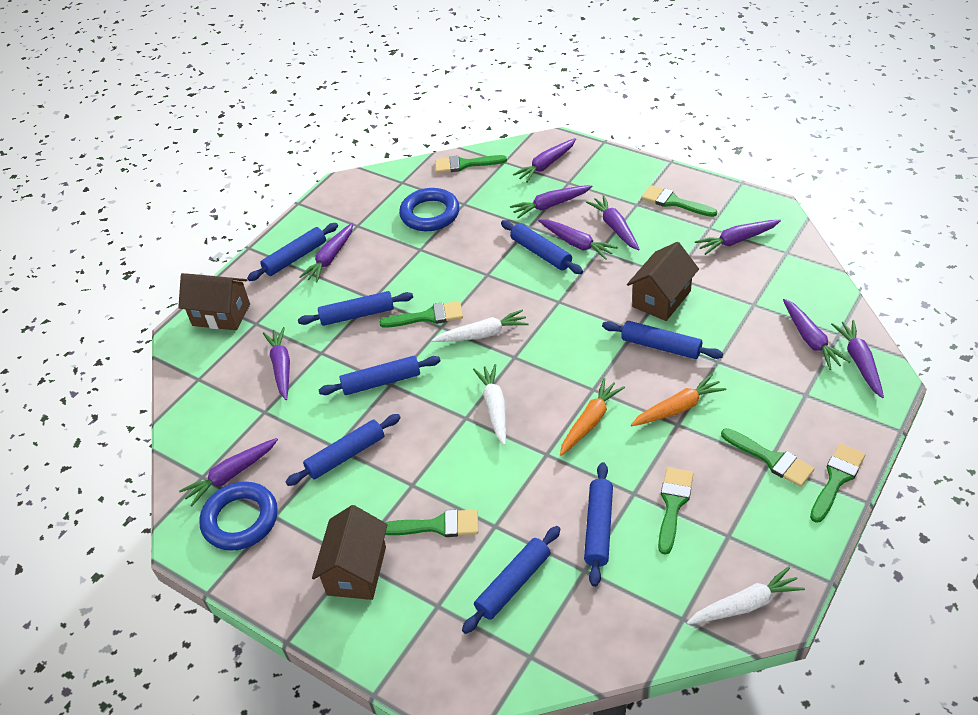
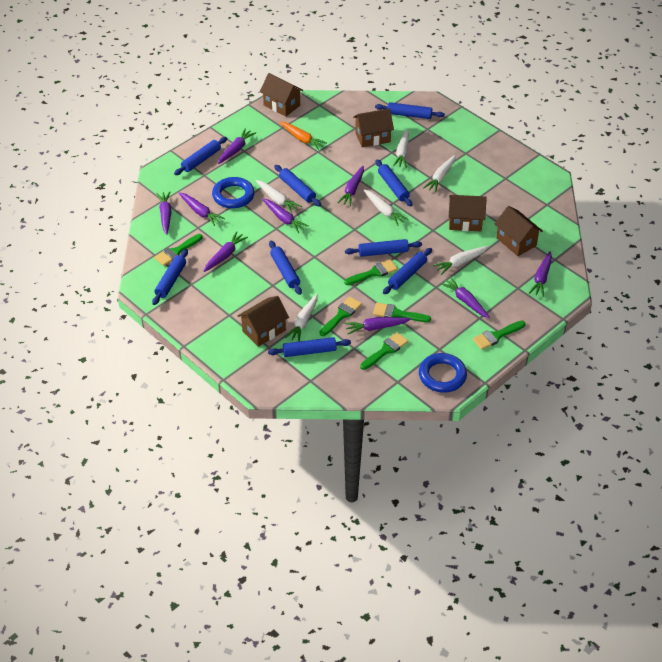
blue rolling pin: [247,223,338,281] [286,414,401,486] [298,291,413,326] [319,356,440,395] [462,526,561,634] [501,220,583,274] [584,462,613,587] [602,321,723,359] = 8 -> [152,249,188,305] [174,137,227,175] [268,337,351,357] [269,241,302,295] [274,165,321,207] [345,239,422,257] [375,102,445,119] [376,159,412,207] [383,248,432,294] = 9
brown house: [178,273,250,330] [312,505,388,600] [627,242,699,321] = 3 -> [238,296,289,347] [260,73,303,117] [353,108,394,147] [449,195,487,231] [495,206,543,256] = 5
green brush: [379,301,463,328] [385,509,478,537] [435,155,507,173] [641,185,717,217] [658,467,694,555] [721,428,815,487] [810,443,865,523] = 7 -> [154,234,203,266] [320,297,362,336] [344,259,398,285] [360,332,408,370] [373,303,431,322] [473,320,526,350] = 6
orange carrot: [560,378,625,456] [631,374,727,426] = 2 -> [279,122,327,150] = 1
purple carrot: [179,438,278,507] [263,327,290,400] [299,223,353,282] [510,185,593,218] [513,138,576,183] [538,219,618,260] [586,195,640,250] [695,220,781,255] [783,299,851,370] [831,320,884,398] = 10 -> [156,191,172,235] [179,192,225,226] [203,231,248,272] [218,128,256,164] [263,198,309,233] [337,166,364,206] [344,317,411,334] [440,277,490,318] [529,251,552,297] = 9
white carrot: [432,309,529,342] [473,364,506,445] [687,566,805,624] = 3 -> [256,180,302,214] [285,294,318,342] [364,189,409,226] [393,129,409,168] [423,155,456,193] [433,246,489,275] = 6

